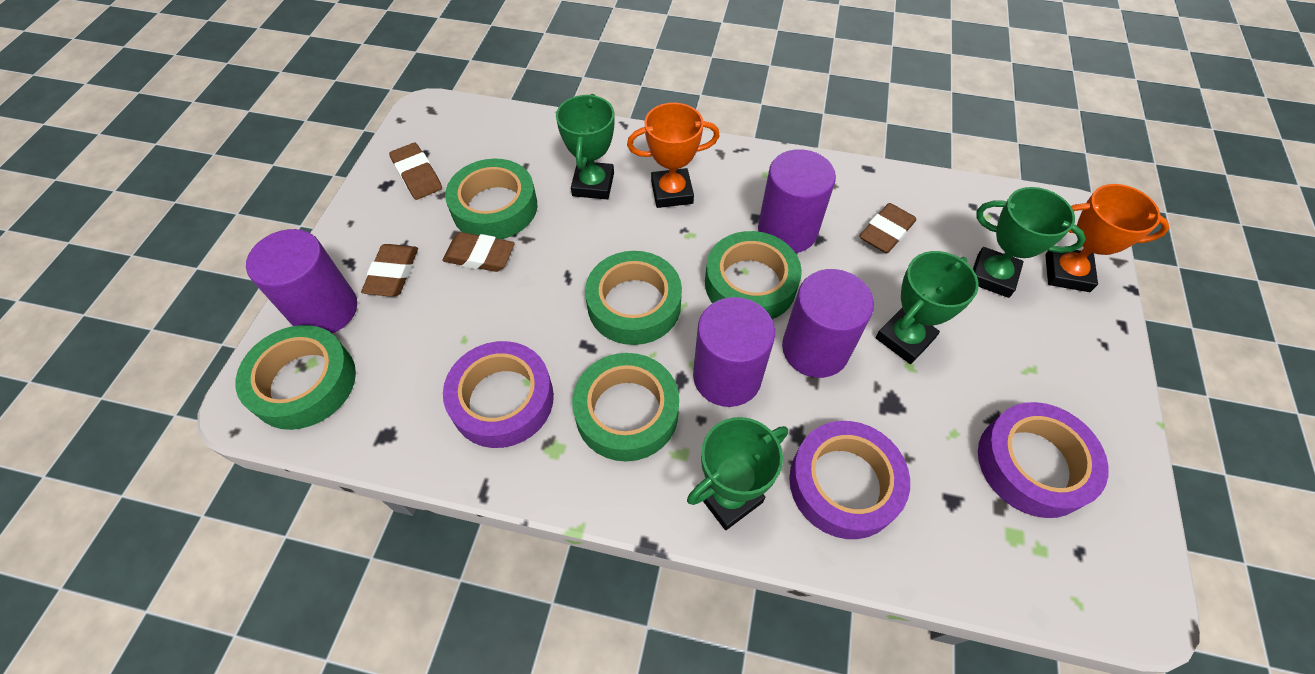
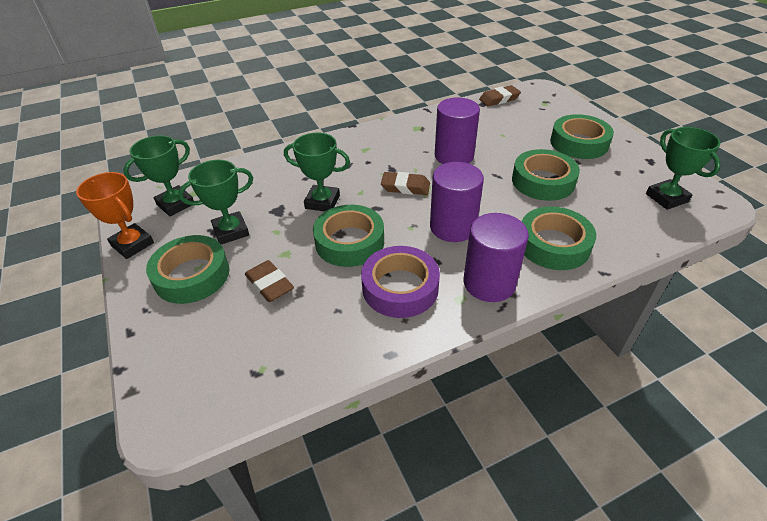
brown eraser: [361,244,418,297] [389,143,442,200] [442,232,515,272] [859,203,916,253] = 4 -> [245,260,294,302] [381,172,430,195] [479,85,521,107] = 3
orange trophy: [627,103,719,208] [1045,184,1170,292] = 2 -> [76,172,154,259] = 1
purple cylinder: [246,229,357,333] [693,297,775,407] [758,149,836,253] [782,269,874,378] = 4 -> [430,162,484,242] [435,97,480,164] [463,213,529,302] = 3
purple tape: [443,341,554,448] [789,421,910,539] [978,402,1109,518] = 3 -> [361,246,440,318] = 1

